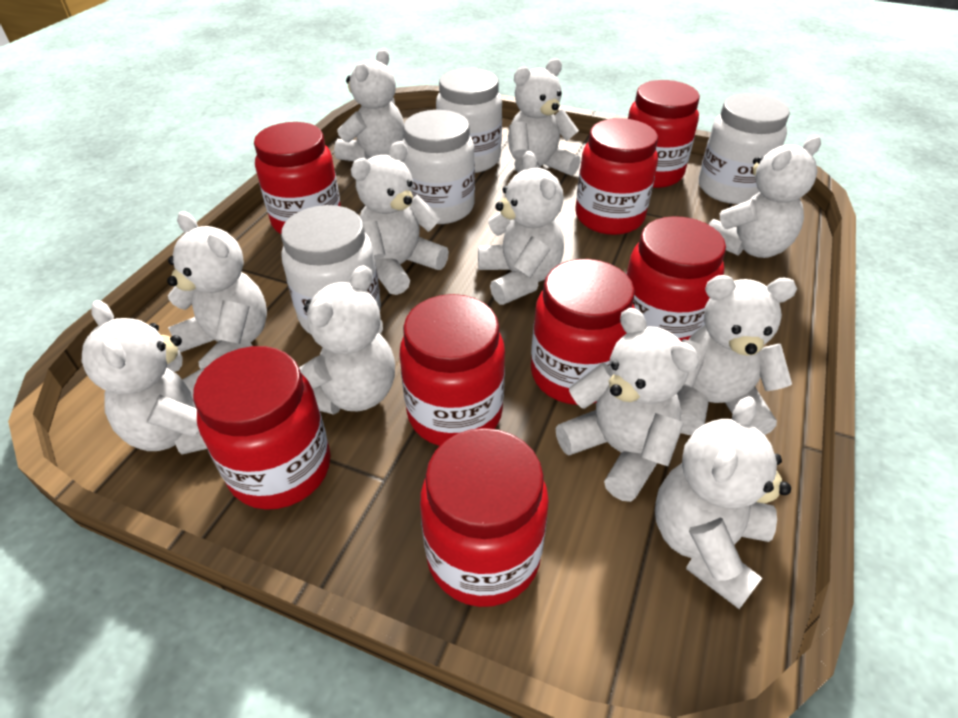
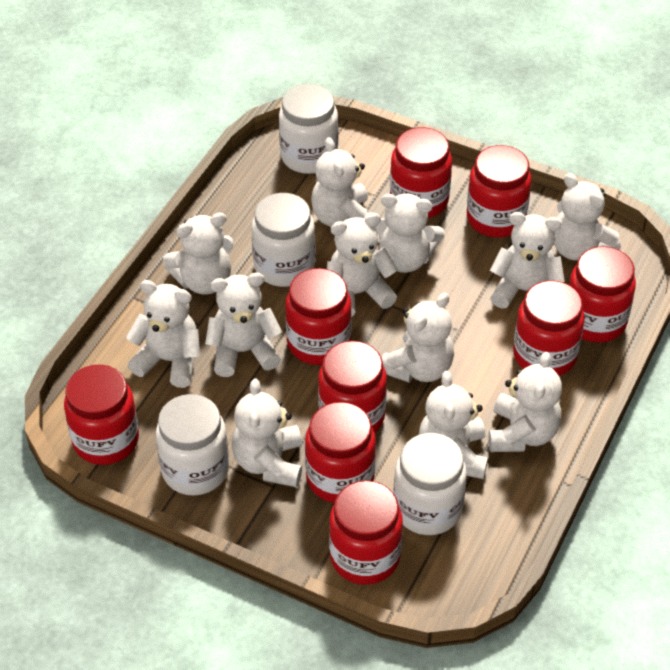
red jar: [193,346,331,510] [254,122,341,234] [400,294,505,446] [420,428,549,607] [531,259,635,405] [576,118,658,235] [626,216,726,341] [628,80,700,188] = 8 -> [64,365,139,465] [285,268,352,365] [305,402,376,503] [318,341,387,433] [329,480,403,585] [390,127,452,218] [467,145,531,238] [513,281,585,376] [569,246,636,343] = 9
white teddy bear: [82,300,207,454] [167,211,267,369] [299,265,395,415] [334,48,404,161] [351,141,449,295] [478,151,564,305] [508,58,581,176] [556,308,700,502] [655,396,791,609] [677,275,797,435] [709,135,821,258] = 11 -> [126,280,200,388] [163,212,234,295] [205,273,282,377] [232,379,302,487] [311,137,371,227] [327,213,398,317] [375,193,445,273] [382,292,454,383] [419,371,488,479] [489,352,562,452] [490,212,565,309] [554,173,621,261] = 12

